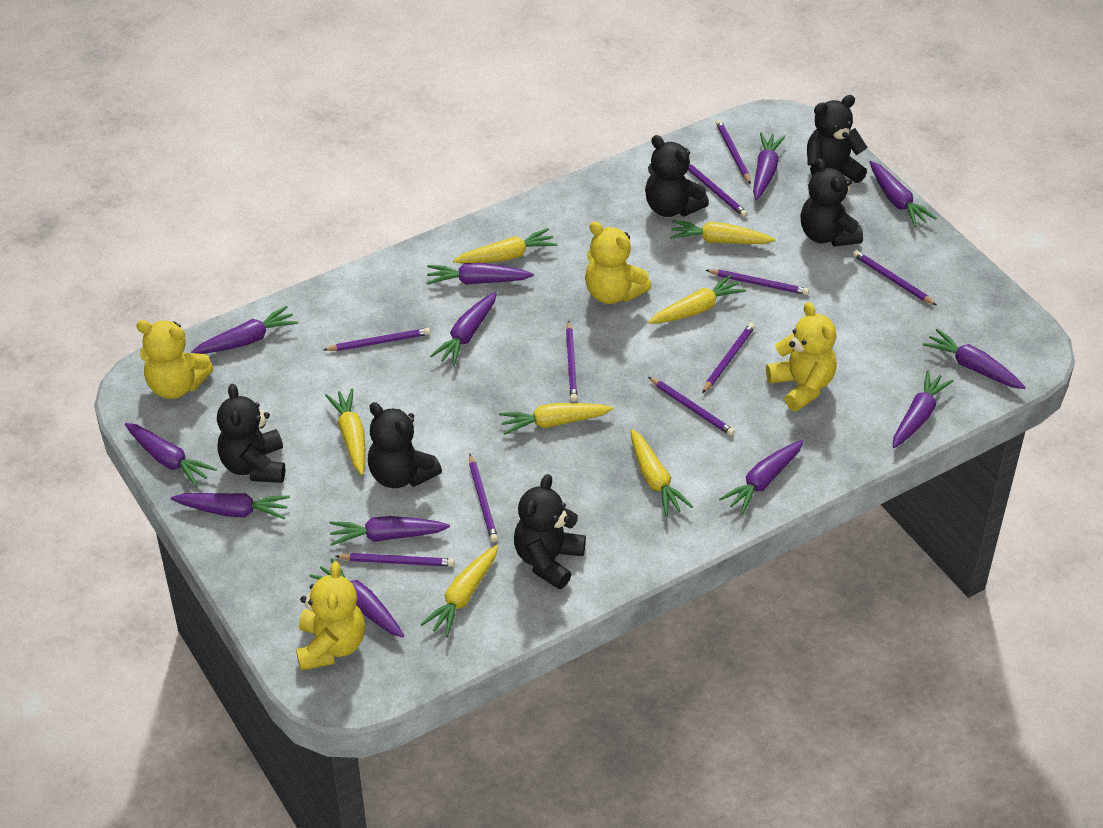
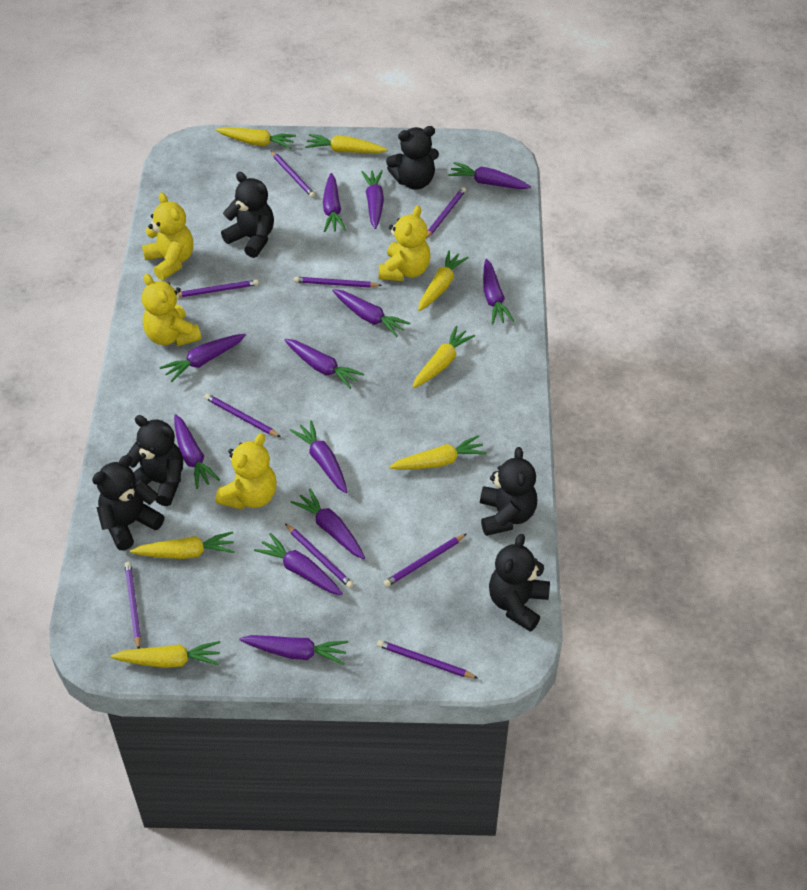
purple pencil: [323,328,430,351] [335,553,455,567] [469,454,498,542] [566,321,578,402] [648,377,735,436] [688,164,748,217] [702,323,755,393] [706,269,809,295] [716,120,751,184] [853,250,936,305] = 10 -> [125,562,141,649] [179,280,259,297] [204,394,281,437] [270,150,315,198] [285,524,354,588] [294,277,382,288] [377,640,478,679] [383,534,466,587] [426,187,466,239] = 9

